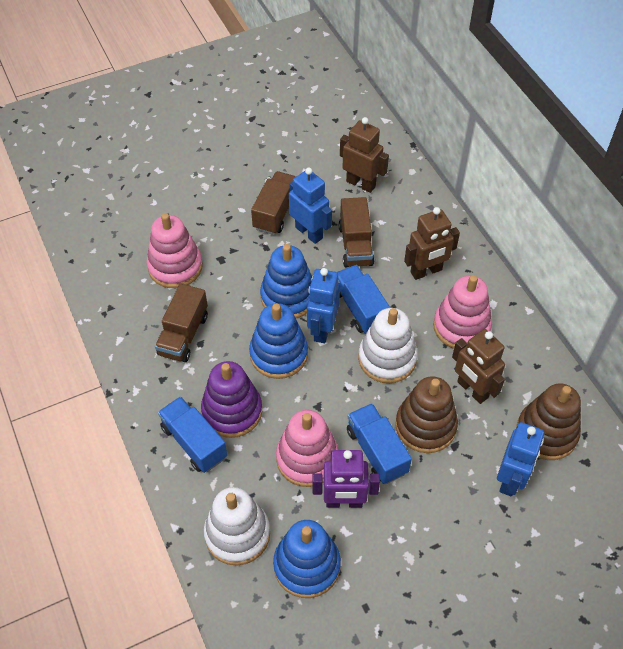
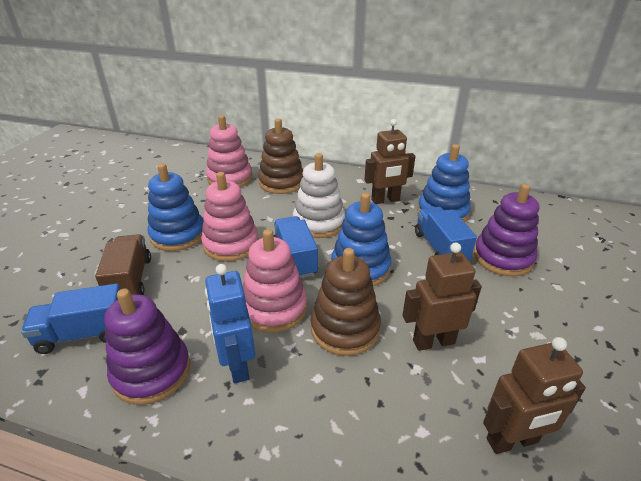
blue robot: [289,168,332,244] [307,268,340,343] [497,422,544,496] = 3 -> [205,264,255,383] = 1
brown truck: [155,284,208,362] [251,171,296,235] [339,197,374,268] = 3 -> [95,234,151,295] = 1
purple robot: [313,450,380,508] = 1 -> none = 0
purple stacking toy: [201,361,262,438] = 1 -> [104,288,190,405] [474,184,539,277] = 2
white stacking toy: [204,487,270,566] [358,308,418,383] = 2 -> [293,153,345,238] = 1

